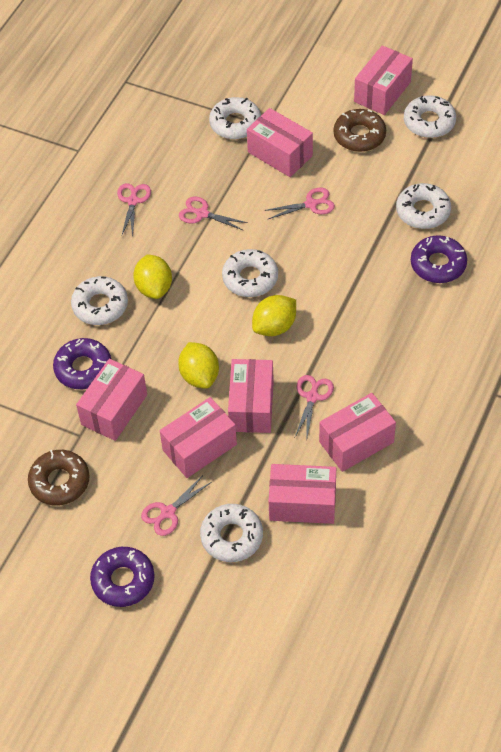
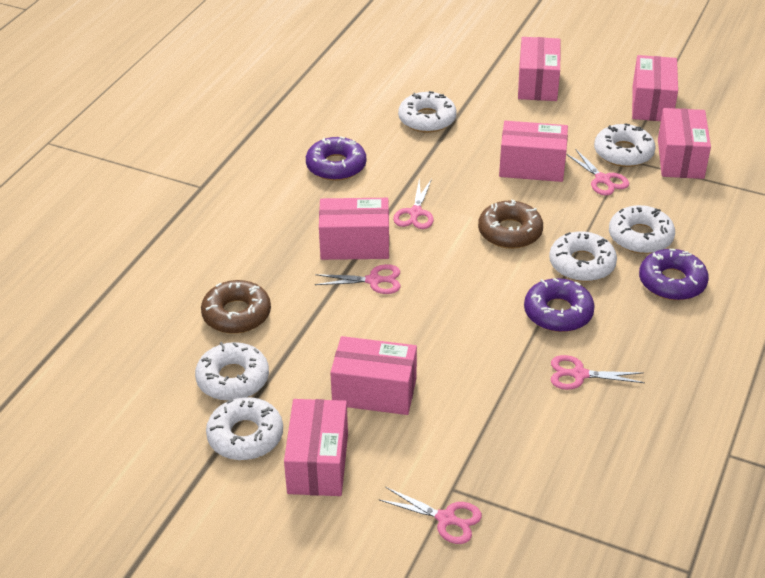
yellow lemon: [133,255,172,299] [178,342,219,389] [252,295,296,336] = 3 -> none = 0

